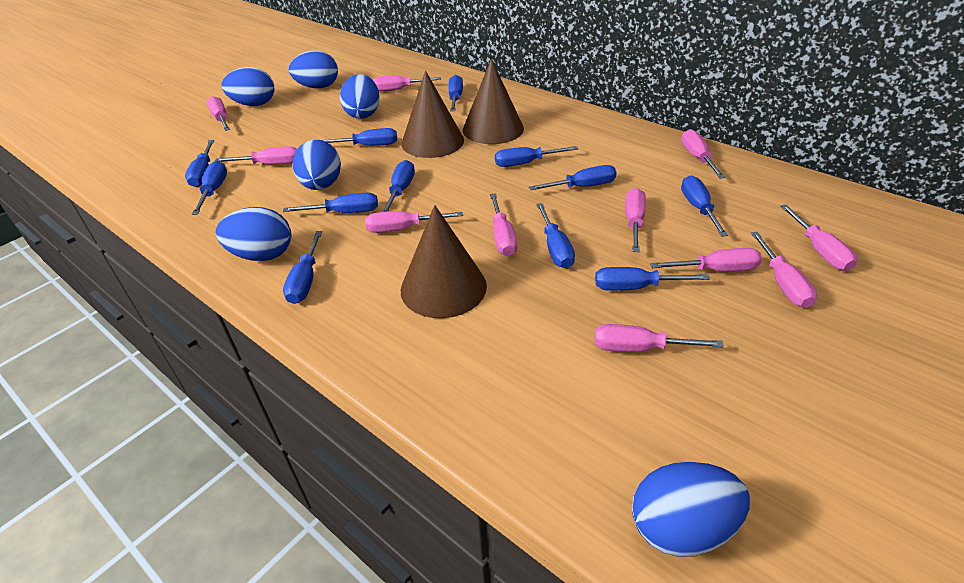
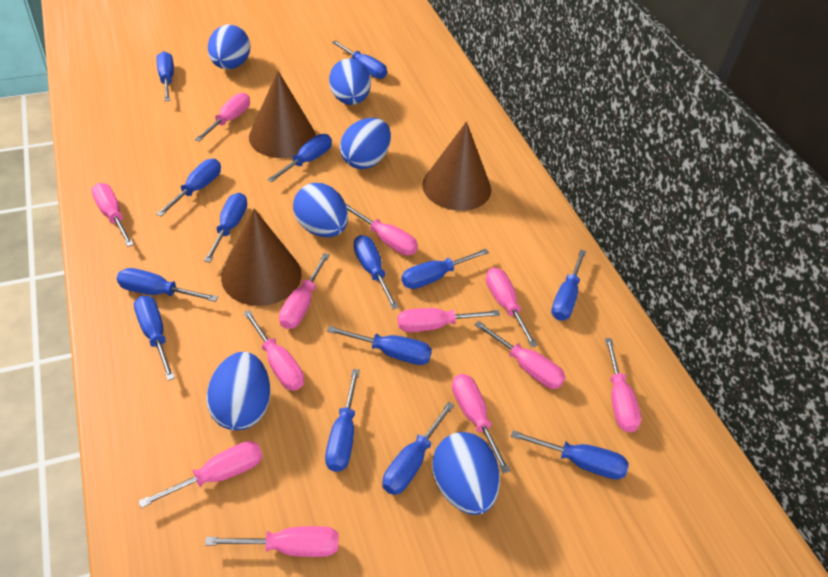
blue screwdriver: [185,140,214,187] [192,161,227,215] [283,193,378,213] [283,231,322,304] [322,128,397,146] [382,160,415,212] [448,75,463,111] [495,146,578,167] [529,165,617,190] [537,203,575,268] [595,267,709,291] [681,175,728,237] = 12 -> [117,268,218,302] [134,296,175,381] [156,159,221,217] [157,51,174,101] [204,193,247,263] [268,134,332,182] [325,369,360,472] [327,326,432,365] [332,40,387,79] [354,235,399,309] [382,402,455,495] [401,249,489,289] [511,430,629,479] [551,249,586,321] = 14
pink screwdriver: [207,96,230,131] [215,146,297,164] [365,211,463,233] [373,75,441,91] [490,193,517,256] [595,324,724,352] [625,188,646,252] [650,248,762,271] [681,129,726,179] [751,232,817,308] [780,204,857,271] = 11 -> [91,183,134,247] [138,441,263,508] [195,93,250,142] [205,526,339,557] [243,310,304,391] [279,253,330,329] [345,203,418,255] [397,308,500,332] [452,374,510,474] [474,321,566,389] [486,267,538,347] [605,338,641,433] = 12

